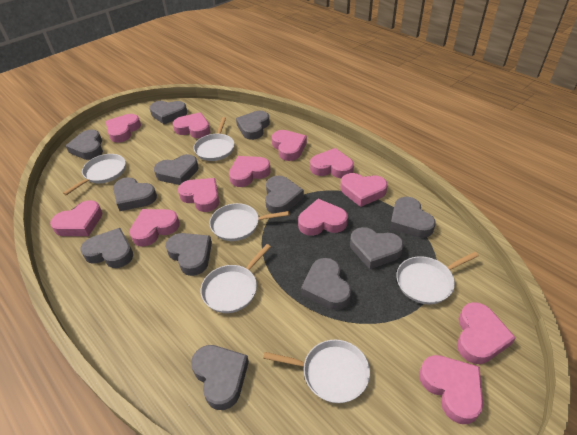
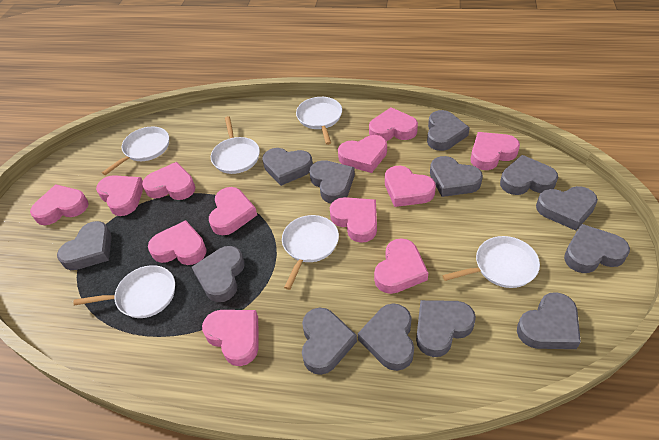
grey heart: [66,129,103,160] [80,228,133,268] [113,177,157,211] [150,101,187,124] [154,154,198,185] [165,233,212,276] [191,345,249,410] [236,111,270,140] [265,176,304,214] [301,258,351,310] [350,227,404,269] [390,197,436,238] = 12 -> [57,221,112,270] [192,246,245,302] [262,148,313,186] [302,308,357,375] [309,160,355,204] [358,304,414,371] [416,300,476,357] [427,110,470,151] [430,156,483,197] [500,155,558,195] [517,292,581,349] [536,186,598,231] [564,224,630,273] = 13

